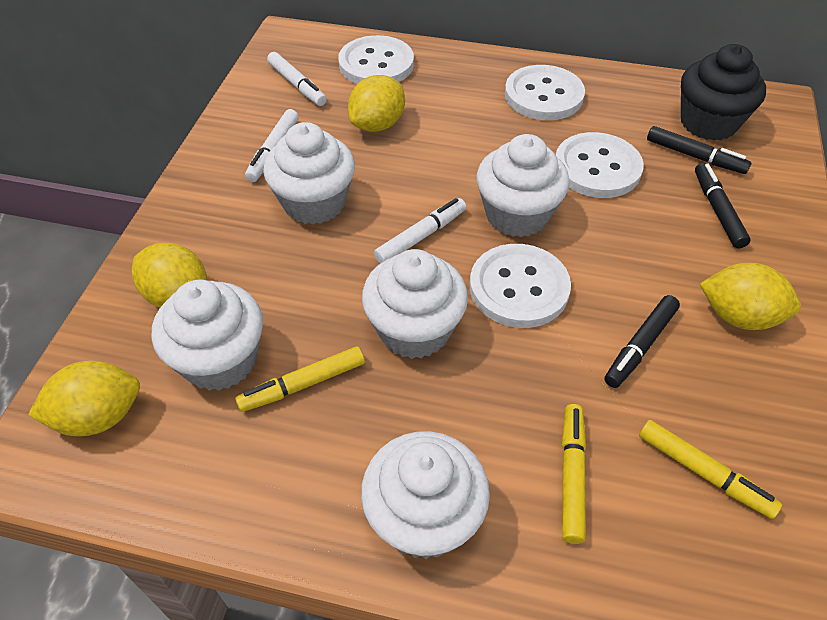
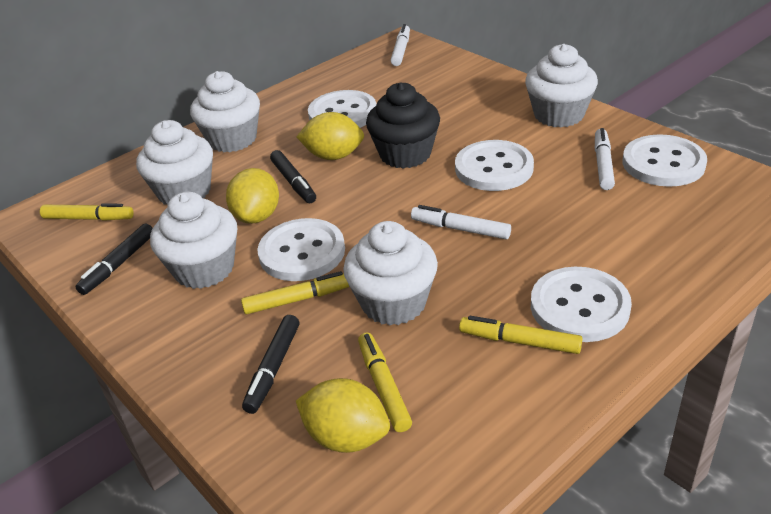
white button: [338,35,414,84] [470,244,571,328] [505,65,585,120] [556,132,644,198] = 4 -> [257,218,345,281] [308,90,377,128] [455,140,534,191] [531,267,632,342] [623,134,707,187] = 5
yellow lemon: [28,361,140,436] [132,243,208,307] [348,75,405,132] [700,263,801,330] = 4 -> [226,168,279,224] [296,112,364,160] [296,378,390,453] = 3
yellow marker: [235,346,365,412] [562,404,586,544] [639,420,782,519] = 3 -> [40,203,134,221] [241,271,350,314] [358,332,412,432] [459,316,582,354] = 4

